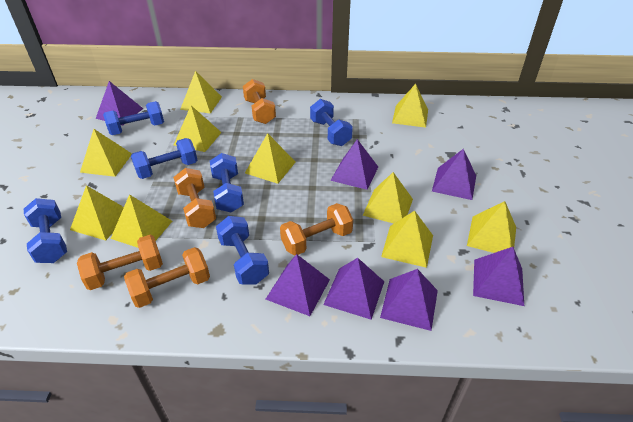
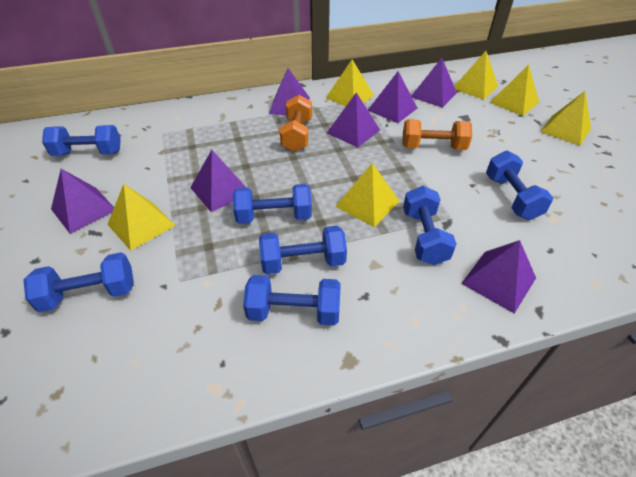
blue dumbbell: [24,198,67,263] [103,101,164,135] [131,138,197,179] [210,153,244,212] [216,216,269,285] [310,99,353,146] = 6 -> [23,252,134,312] [42,125,121,156] [233,184,312,224] [243,275,341,325] [259,226,347,274] [403,186,457,265] [486,151,553,220] = 7
orange dumbbell: [77,235,163,290] [124,247,210,308] [173,168,216,228] [243,79,276,124] [280,203,353,255] = 5 -> [280,95,312,152] [403,119,472,150] = 2
yellow pyramid: [70,185,124,241] [80,129,132,177] [111,194,172,248] [174,106,222,152] [180,71,222,114] [245,133,295,184] [363,172,413,223] [381,211,433,268] [392,84,428,128] [467,201,516,253] = 10 -> [107,184,176,251] [326,59,374,106] [335,163,399,227] [454,51,498,100] [490,64,539,116] [540,91,591,146] = 6

